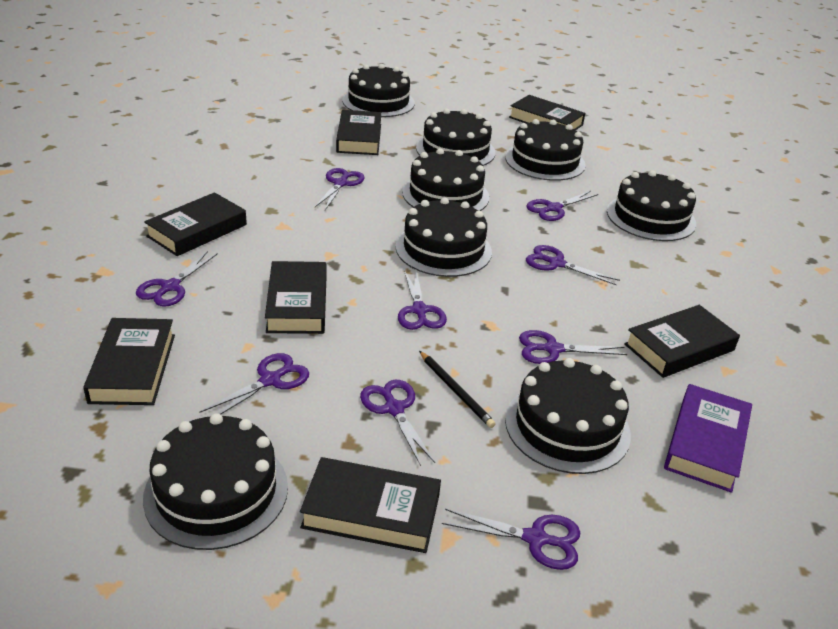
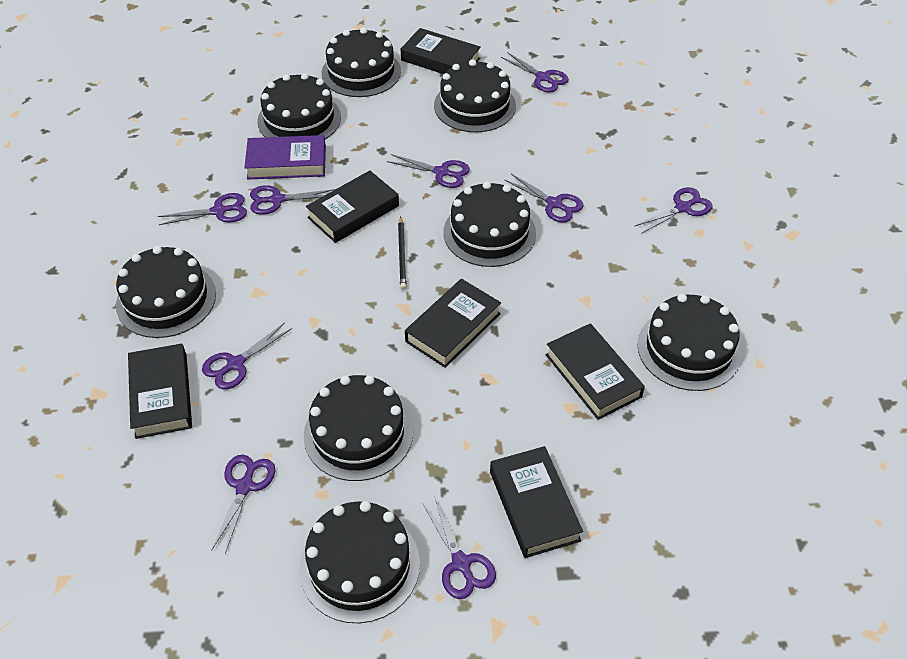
black book: [83,318,175,405] [144,192,247,256] [265,261,327,334] [300,457,441,553] [336,110,382,155] [509,95,585,130] [624,305,740,378] = 7 -> [128,344,192,439] [306,170,399,243] [401,28,481,74] [405,279,501,368] [490,446,583,558] [546,323,645,420] = 6

